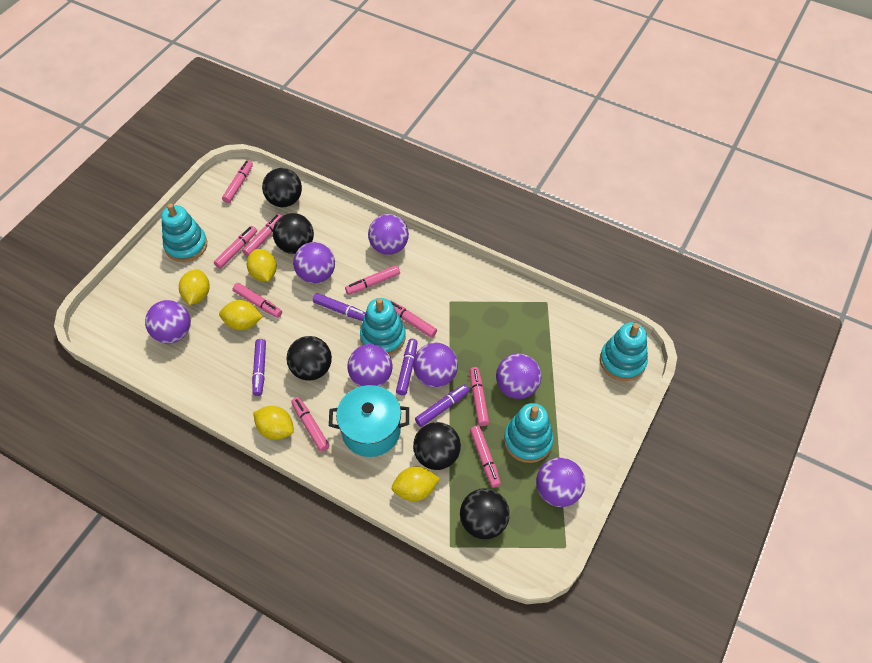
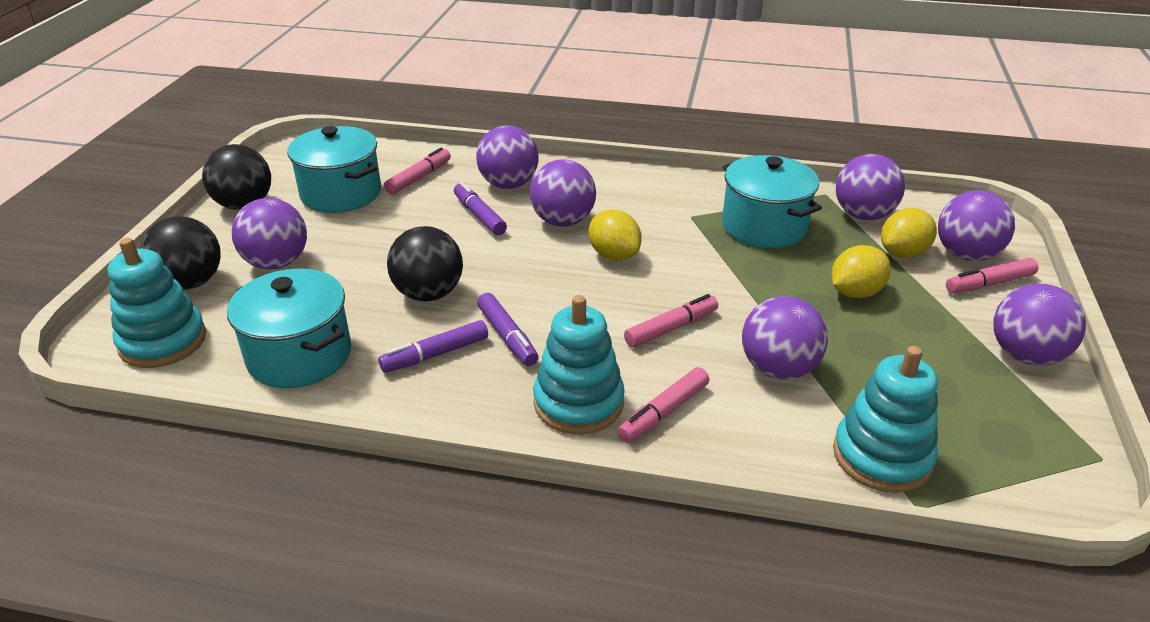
black ball: [262,168,302,207] [273,213,314,254] [287,336,332,381] [413,422,461,470] [460,488,510,540] = 5 -> [140,216,221,290] [202,144,271,210] [387,226,463,301] = 3
pink marker: [214,226,257,269] [222,160,253,203] [233,283,282,318] [242,214,282,256] [291,397,330,452] [345,265,400,295] [389,300,437,338] [470,367,489,426] [470,426,501,488] = 9 -> [384,147,451,195] [617,367,709,443] [624,294,718,348] [946,258,1039,293] = 4
purple marker: [252,339,266,396] [313,293,366,321] [396,339,418,395] [415,384,470,427] = 4 -> [378,320,488,373] [454,182,507,235] [477,293,539,366] = 3
turquoise pot: [329,385,409,457] = 1 -> [227,269,351,388] [287,126,381,213] [722,155,822,248] = 3
turquoise stacking toy: [161,203,207,262] [360,298,406,355] [504,403,554,463] [600,322,648,381] = 4 -> [108,238,206,368] [533,295,625,434] [833,346,938,493] = 3
yellow lemon: [179,269,210,305] [219,300,263,330] [247,249,277,282] [253,406,294,440] [392,466,440,501] = 5 -> [589,209,642,261] [831,245,891,298] [881,208,937,258] = 3

